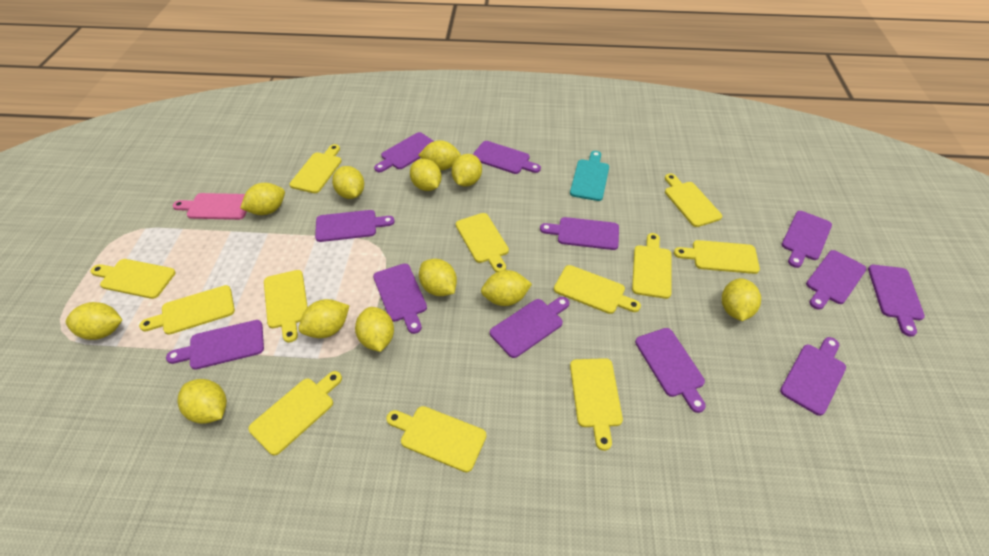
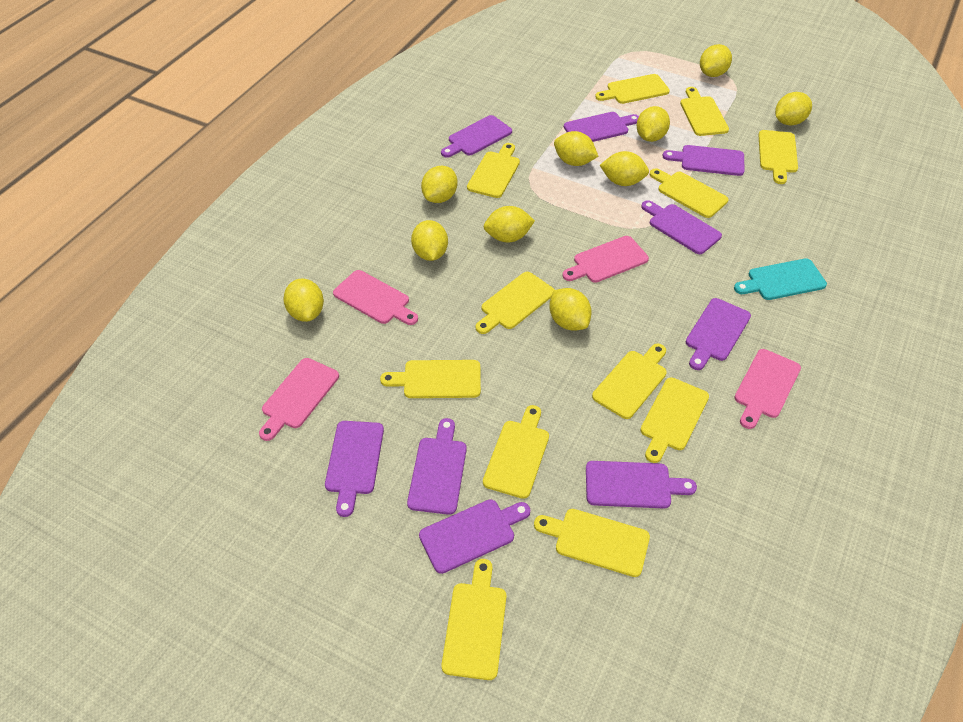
pink cutting board: [173,193,247,220] = 1 -> [259,358,339,441] [333,270,418,325] [563,236,649,283] [734,349,801,429] = 4
purple cutting board: [166,320,264,370] [315,210,395,242] [373,264,427,334] [374,132,434,172] [473,141,541,174] [490,297,569,358] [540,217,619,250] [635,328,706,413] [780,337,846,416] [782,211,832,268] [806,250,866,310] [868,265,925,337] = 12 -> [325,421,384,517] [407,418,467,515] [419,500,530,574] [441,115,512,158] [564,112,639,142] [586,461,697,509] [641,200,722,254] [662,145,745,176] [686,298,751,370] = 9
yellow lemon: [66,302,122,340] [177,379,227,424] [240,183,285,215] [299,299,349,338] [332,166,364,199] [355,307,394,352] [410,159,442,191] [419,140,461,170] [419,259,457,296] [451,154,482,187] [481,270,532,306] [722,278,761,321] = 12 -> [284,278,324,322] [411,220,448,261] [421,166,458,203] [484,206,535,242] [549,288,592,331] [554,131,598,166] [600,151,649,186] [637,106,670,142] [700,44,732,77] [775,92,812,125] = 10

